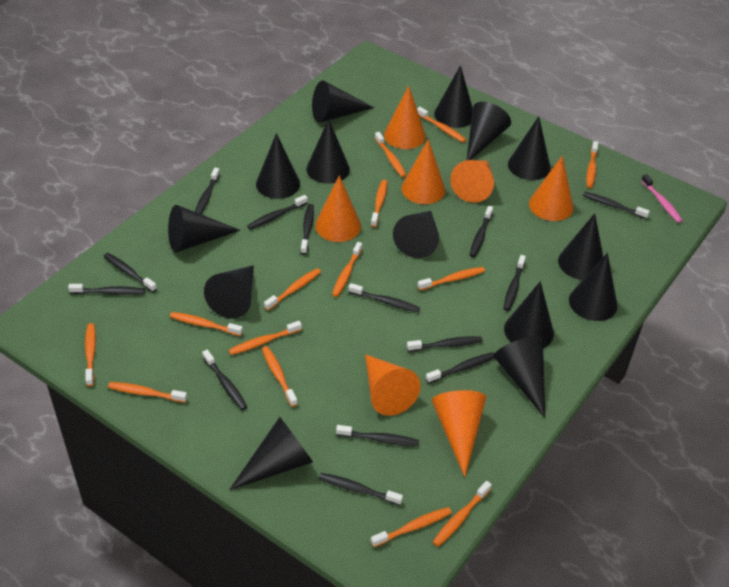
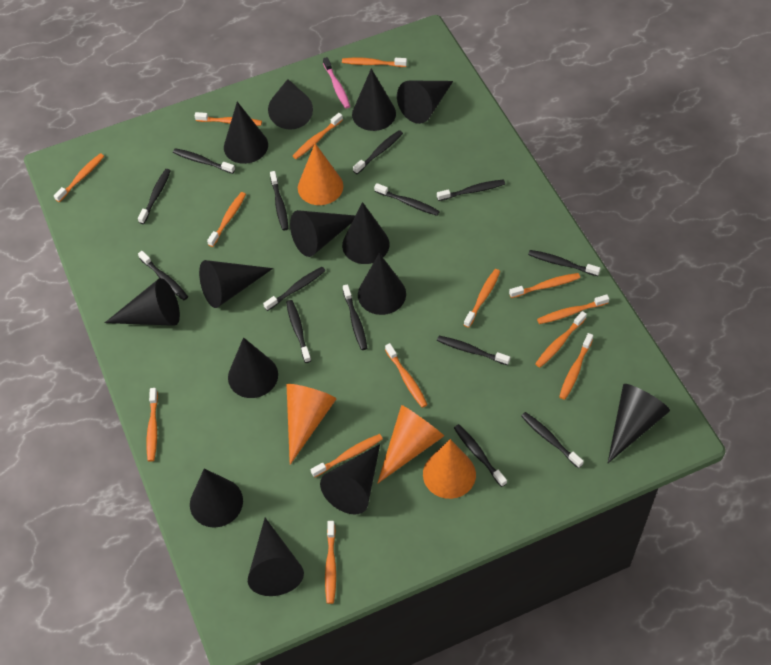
orange cone: [315,175,361,242] [365,354,421,416] [384,86,426,149] [401,139,445,204] [432,390,486,477] [450,160,494,203] [529,156,573,221] = 7 -> [287,384,336,465] [298,143,343,205] [378,405,444,483] [423,439,476,499] = 4

